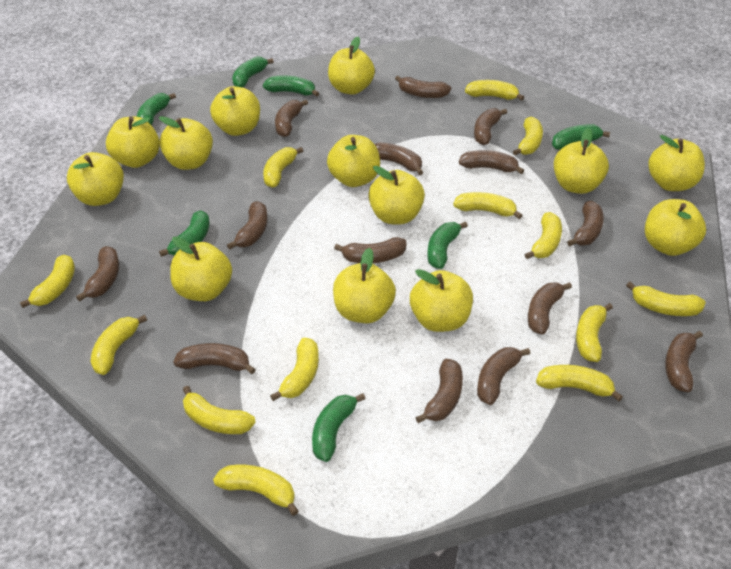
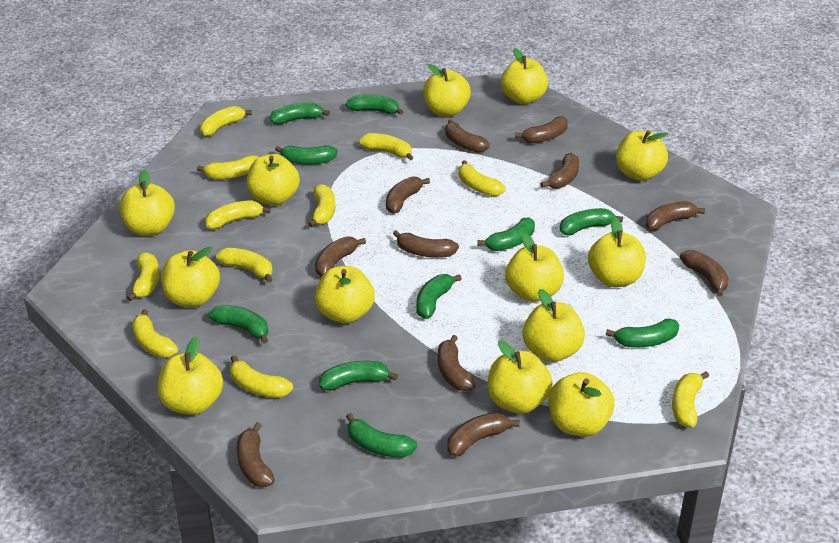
brown banana: [76,246,119,302] [173,343,256,374] [227,201,268,250] [275,100,308,137] [334,237,406,263] [375,143,423,175] [395,76,451,98] [415,359,463,423] [459,150,524,174] [474,108,507,145] [477,347,530,405] [528,282,572,335] [567,201,604,246] [665,331,703,392] = 14 -> [237,422,275,487] [315,236,366,277] [386,176,430,214] [393,230,459,258] [438,335,475,391] [445,119,490,153] [447,412,520,457] [515,116,568,143] [540,153,579,189] [646,201,705,230] [680,250,729,297] = 11
green banana: [137,93,176,125] [159,210,210,257] [232,56,274,88] [263,76,319,97] [312,393,366,462] [427,221,468,269] [552,124,610,150] = 7 -> [208,305,268,344] [270,102,330,124] [275,145,338,165] [319,361,398,391] [346,94,404,115] [346,413,417,457] [416,274,462,319] [477,217,535,251] [560,208,623,236] [606,318,679,347] = 10
yellow banana: [20,255,75,308] [91,315,147,375] [183,386,256,434] [213,465,299,516] [263,147,303,188] [270,338,319,401] [453,192,523,219] [465,80,524,101] [513,116,543,156] [525,212,562,259] [536,365,623,402] [576,303,613,362] [626,282,706,316] = 13 -> [127,252,160,301] [132,309,178,358] [197,155,259,179] [200,106,252,137] [205,200,271,229] [216,248,273,283] [230,355,293,398] [308,184,335,227] [359,133,414,160] [459,160,505,196] [672,371,709,427] = 11

